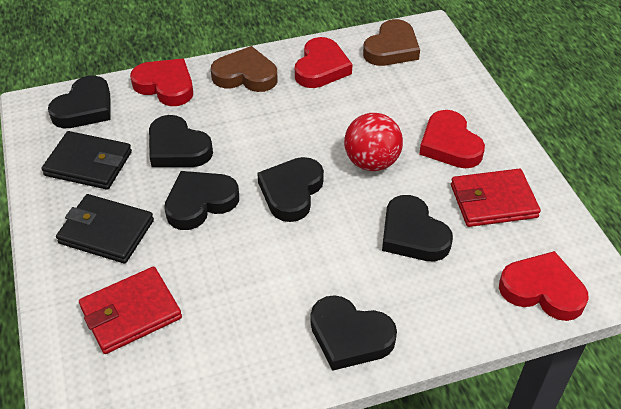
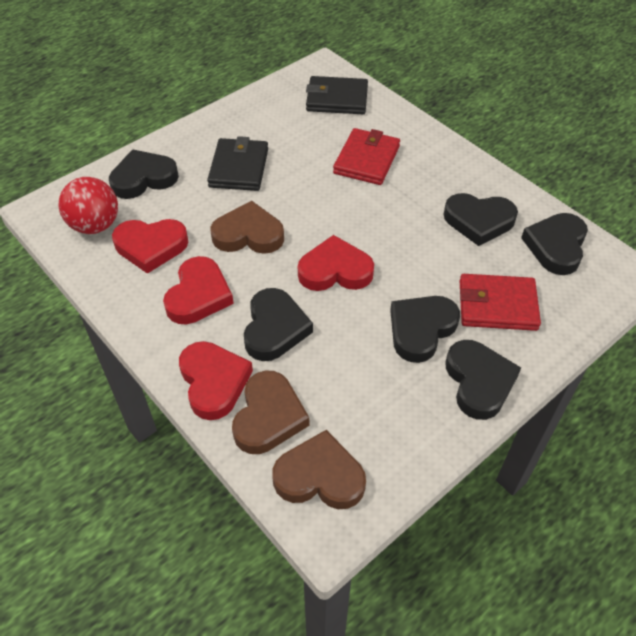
brown heart: [211,46,278,92] [363,19,420,66] = 2 -> [210,201,284,254] [232,370,309,454] [272,430,366,509] = 3

